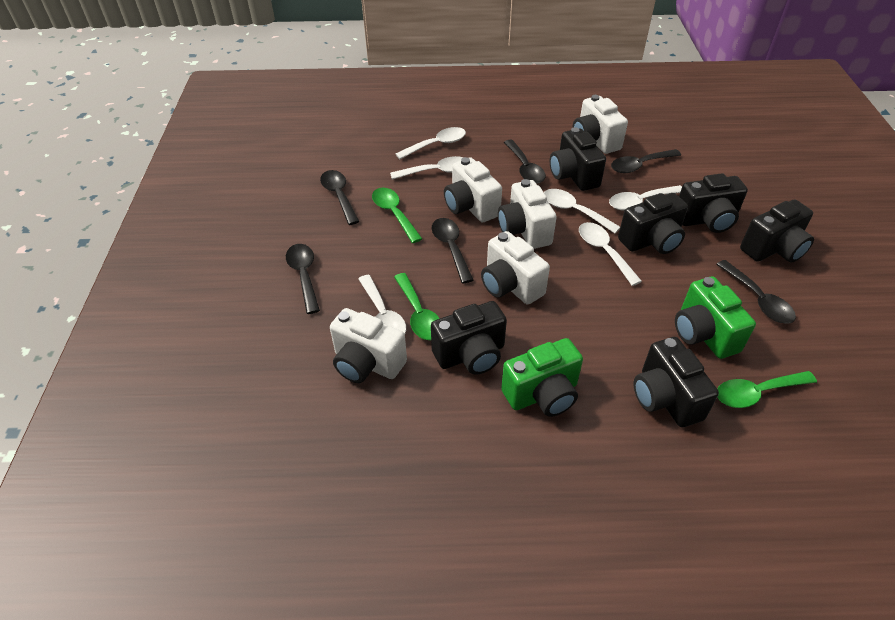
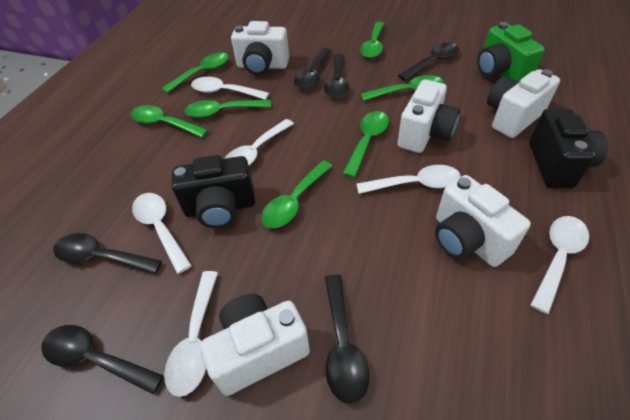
black camera: [431,301,507,375] [550,127,606,191] [618,193,688,254] [634,337,719,428] [679,173,748,233] [740,200,814,262] = 6 -> [172,155,255,228] [529,108,608,188] = 2
green camera: [501,338,583,417] [675,276,756,359] = 2 -> [477,22,545,82] = 1
green spoon: [372,188,422,243] [394,273,440,340] [718,371,817,408] = 3 -> [131,105,208,138] [162,52,229,93] [185,100,271,118] [261,161,332,228] [343,111,389,178] [360,22,384,58] [361,75,444,101] = 7

